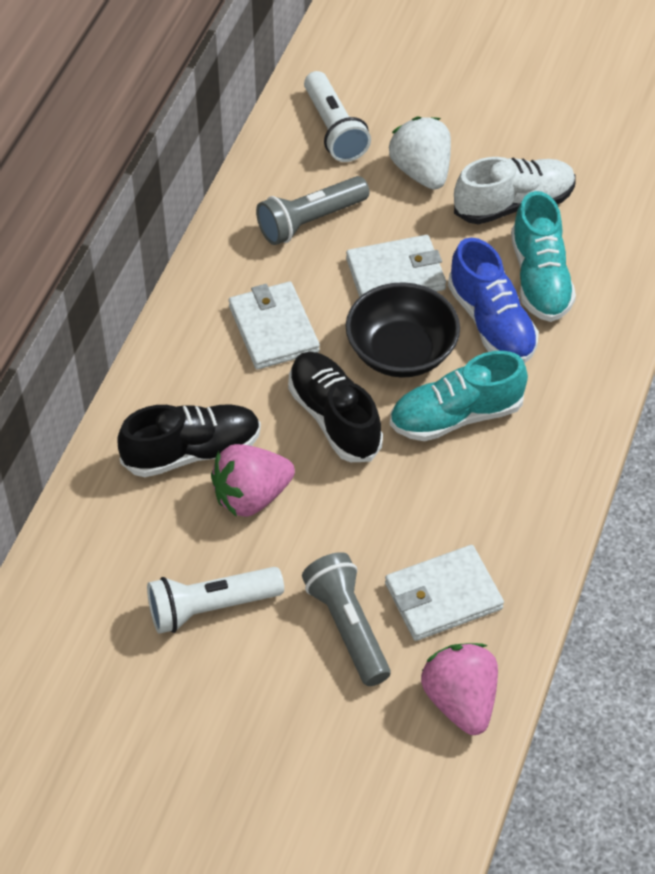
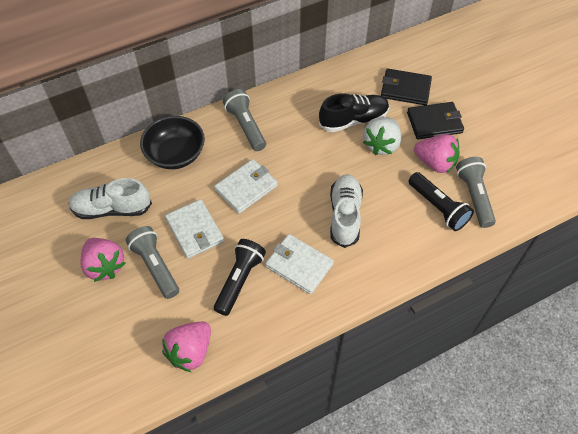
black flashlight: none = 0 -> [214,239,266,316] [408,172,474,231] = 2
black shoe: [117,404,261,477] [288,352,383,462] = 2 -> [319,93,389,132] = 1
black wallet: none = 0 -> [381,68,432,105] [407,102,464,140] = 2
blue shoe: [448,238,538,364] = 1 -> none = 0
grey flashlight: [256,176,369,245] [302,552,390,686] = 2 -> [126,226,179,299] [223,89,266,151] [456,157,496,228] = 3
pink strawberry: [211,444,295,517] [421,643,498,735] = 2 -> [80,238,125,282] [162,321,211,372] [414,134,460,173] = 3
turquoise shoe: [390,351,528,441] [511,191,576,322] = 2 -> none = 0
white flashlight: [147,567,284,634] [304,71,371,162] = 2 -> none = 0
white shoe: [454,157,576,224] = 1 -> [68,178,152,219] [330,174,363,248] = 2

